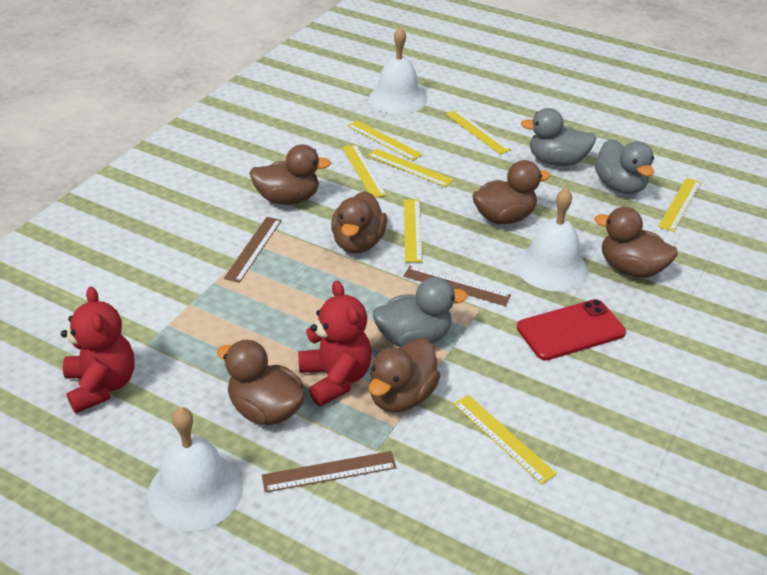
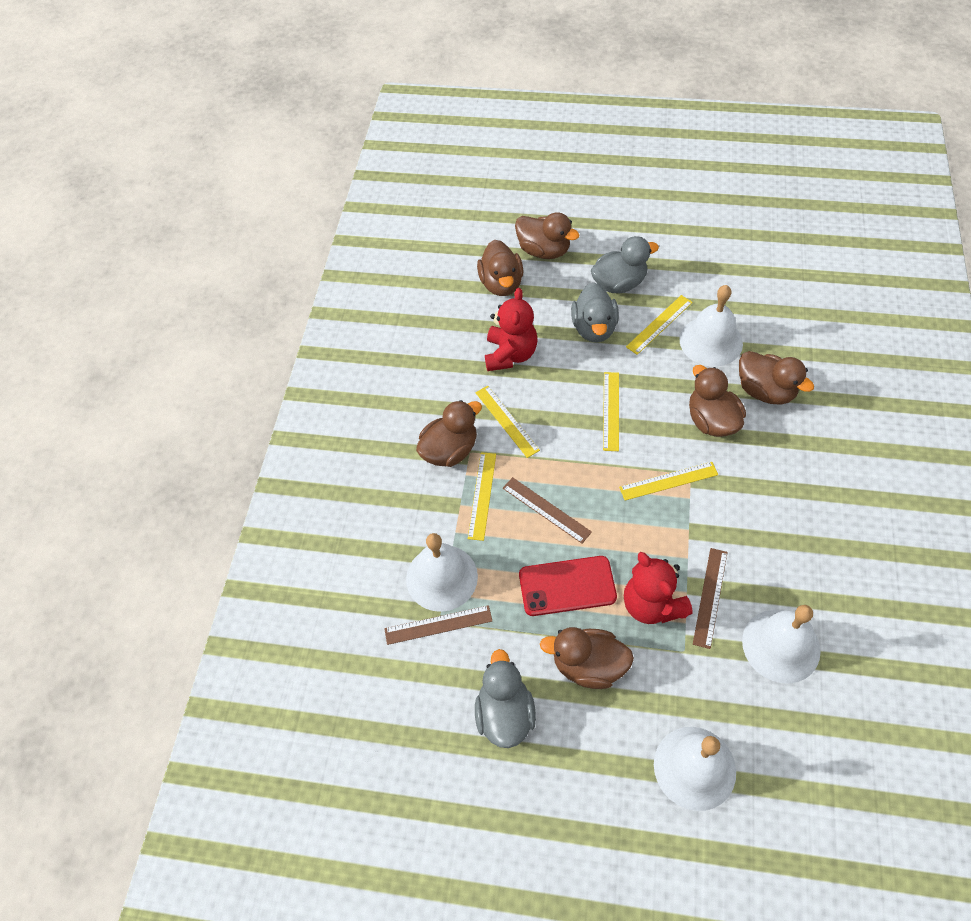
white bell: [147,407,243,531] [369,27,427,114] [515,188,588,291] = 3 -> [406,533,478,612] [654,727,736,811] [679,285,743,367] [742,605,821,683] = 4
yellow ruler: [342,144,386,198] [347,120,423,160] [368,149,454,187] [404,199,423,262] [446,110,511,154] [454,395,557,485] [658,178,701,232] = 7 -> [468,452,496,541] [475,386,540,458] [603,372,619,451] [619,462,718,501] [626,295,693,355] = 5

